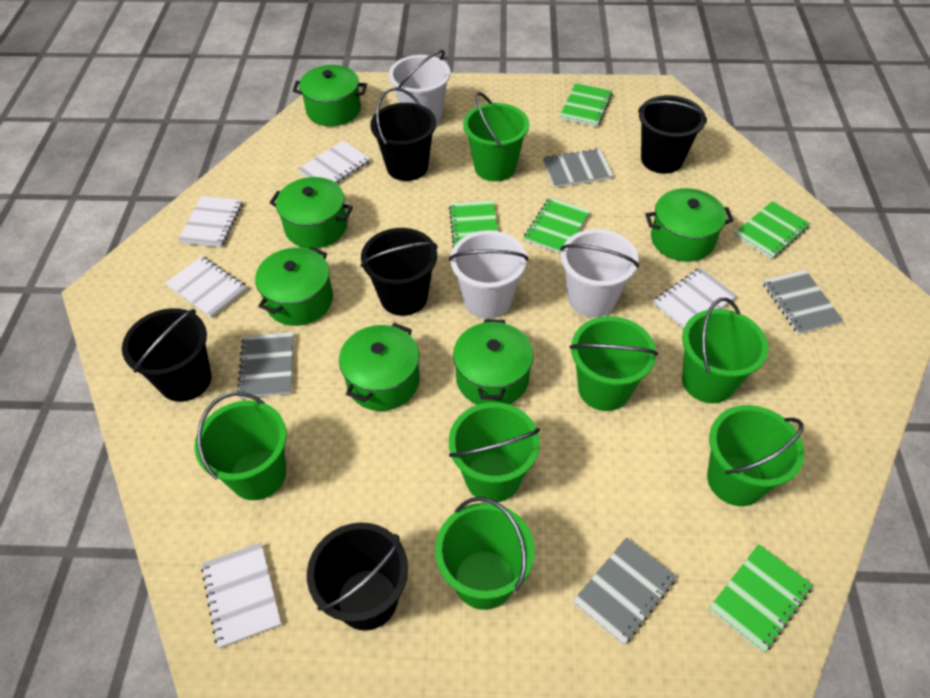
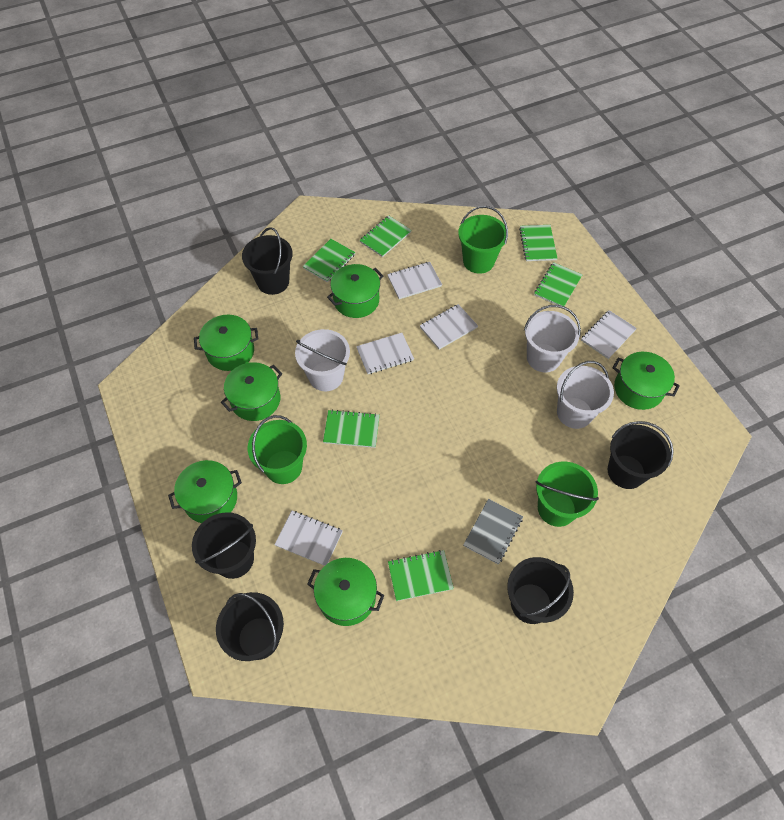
green bucket: [194,392,287,500] [435,497,535,610] [449,402,540,502] [463,92,529,181] [569,316,658,411] [682,298,768,403] [707,405,805,506] = 7 -> [248,415,307,484] [458,206,508,274] [536,462,599,527] = 3
green notebook: [449,200,498,247] [524,197,590,253] [560,83,613,127] [709,544,813,653] [734,201,811,259] = 5 -> [303,239,355,282] [323,410,380,448] [359,215,412,257] [388,550,454,601] [519,225,557,261] [534,262,583,306] = 6
grey notebook: [237,332,294,398] [543,148,614,188] [573,537,677,645] [763,270,843,334] = 4 -> [463,499,523,564] = 1

